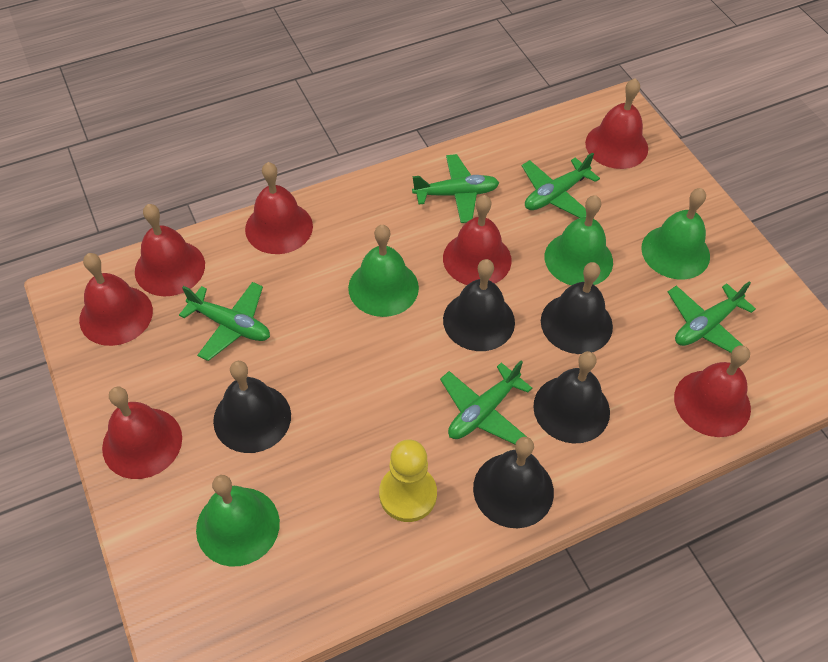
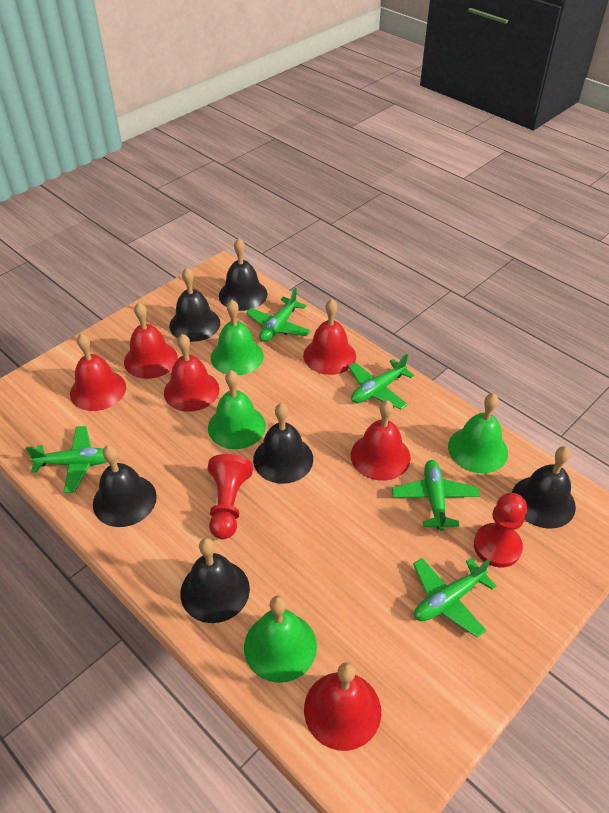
black bell: [213,361,291,453] [443,259,515,351] [473,437,554,528] [533,351,610,443] [541,262,613,354] = 5 -> [93,445,157,527] [169,267,220,342] [180,538,250,623] [219,238,268,311] [253,403,313,484] [512,446,576,529] = 6
red bell: [79,253,153,346] [102,386,182,479] [135,204,205,296] [245,162,313,254] [443,195,512,285] [585,78,648,169] [674,345,751,437] = 7 -> [70,333,126,411] [124,303,178,379] [164,334,219,412] [303,299,356,375] [304,662,381,751] [351,400,411,481] = 6
red pawn: none = 0 -> [208,454,253,539] [474,493,527,568] = 2
yellow pawn: [379,439,437,522] = 1 -> none = 0

